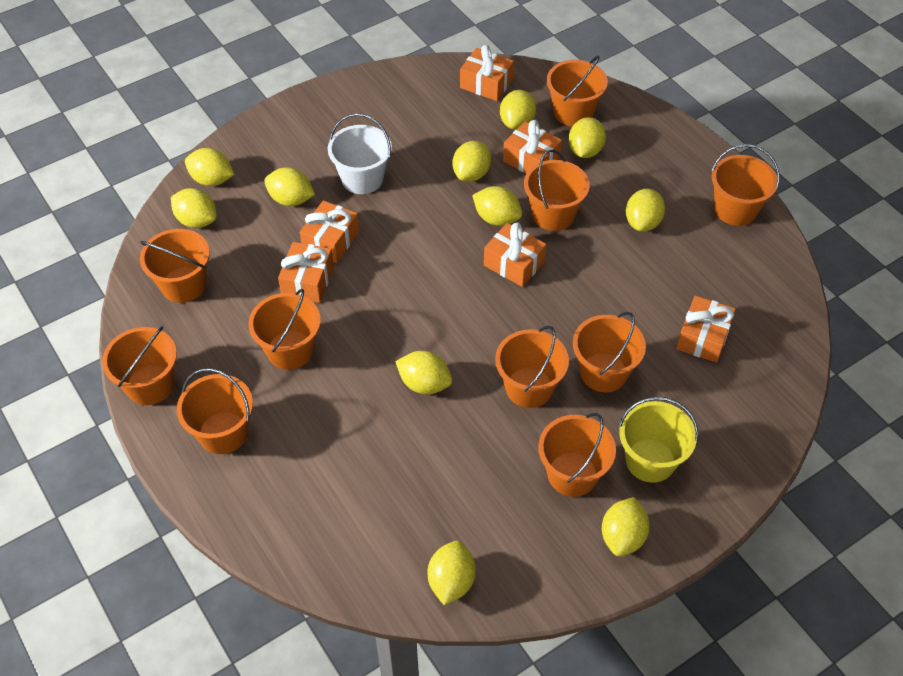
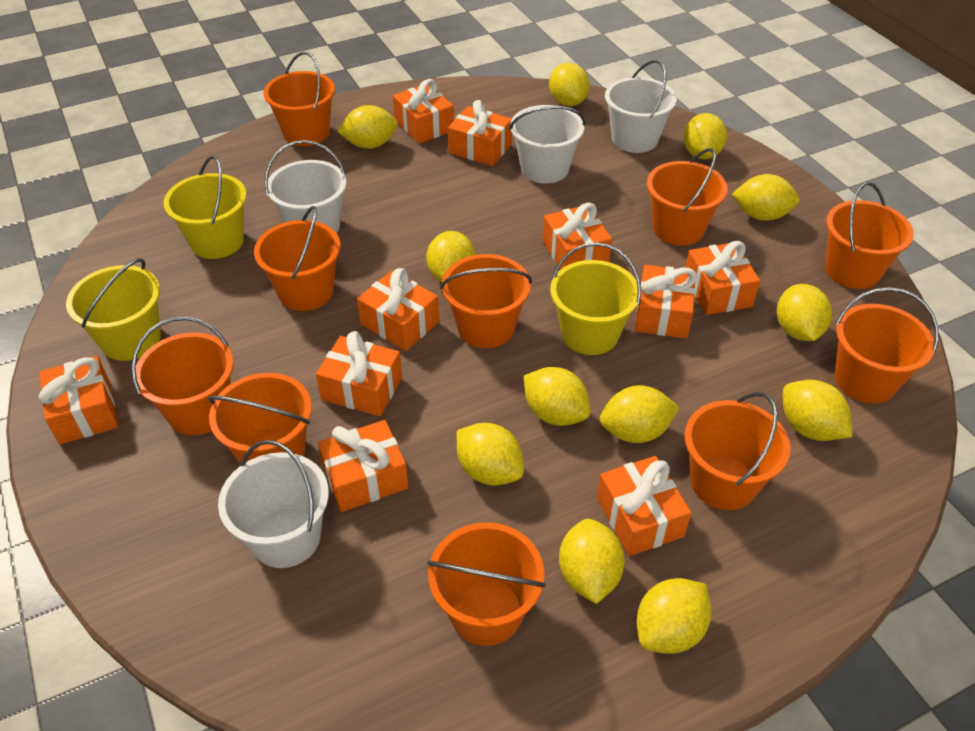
orange gift: [278,242,334,303] [300,200,359,263] [460,45,514,101] [484,222,546,287] [503,120,562,174] [676,296,736,363] = 6 -> [39,356,118,445] [316,331,402,416] [318,420,408,512] [357,268,439,351] [393,79,454,144] [448,100,512,166] [542,203,612,269] [597,456,691,556] [635,265,697,338] [685,241,760,315] = 10
white bucket: [328,113,392,194] = 1 -> [218,440,329,568] [264,140,347,233] [509,105,585,184] [605,60,677,153] = 4
yellow bucket: [618,397,699,483] = 1 -> [66,258,161,361] [164,155,247,259] [550,242,641,355] = 3
yellow lemon: [171,188,217,228] [185,148,234,186] [264,167,315,206] [395,351,452,394] [428,541,476,605] [452,141,491,182] [472,186,522,226] [500,90,536,130] [569,117,606,158] [602,497,650,557] [626,189,665,232] = 11 -> [337,105,398,149] [426,231,475,282] [457,423,524,486] [524,367,591,426] [549,63,590,106] [559,519,625,604] [600,385,680,443] [637,578,712,654] [683,113,727,159] [732,174,800,221] [777,284,832,341] [783,380,852,441] = 12

